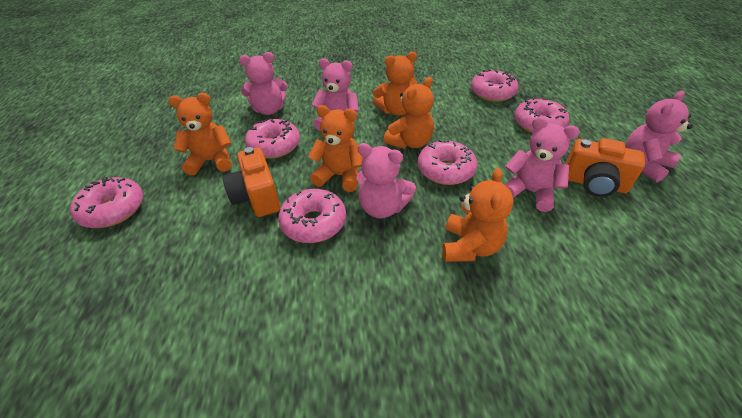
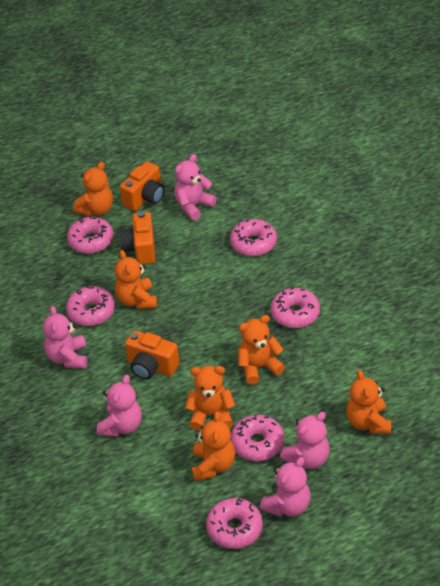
orange camera: [223,147,280,217] [565,138,645,197] = 2 -> [119,212,155,264] [120,161,165,211] [125,330,179,379] = 3
orange teddy bear: [169,93,232,175] [308,105,363,192] [373,51,417,116] [383,77,434,149] [442,168,513,262] = 5 -> [73,162,113,216] [114,250,157,309] [185,366,235,430] [192,412,235,481] [238,315,285,385] [346,370,391,434] = 6

